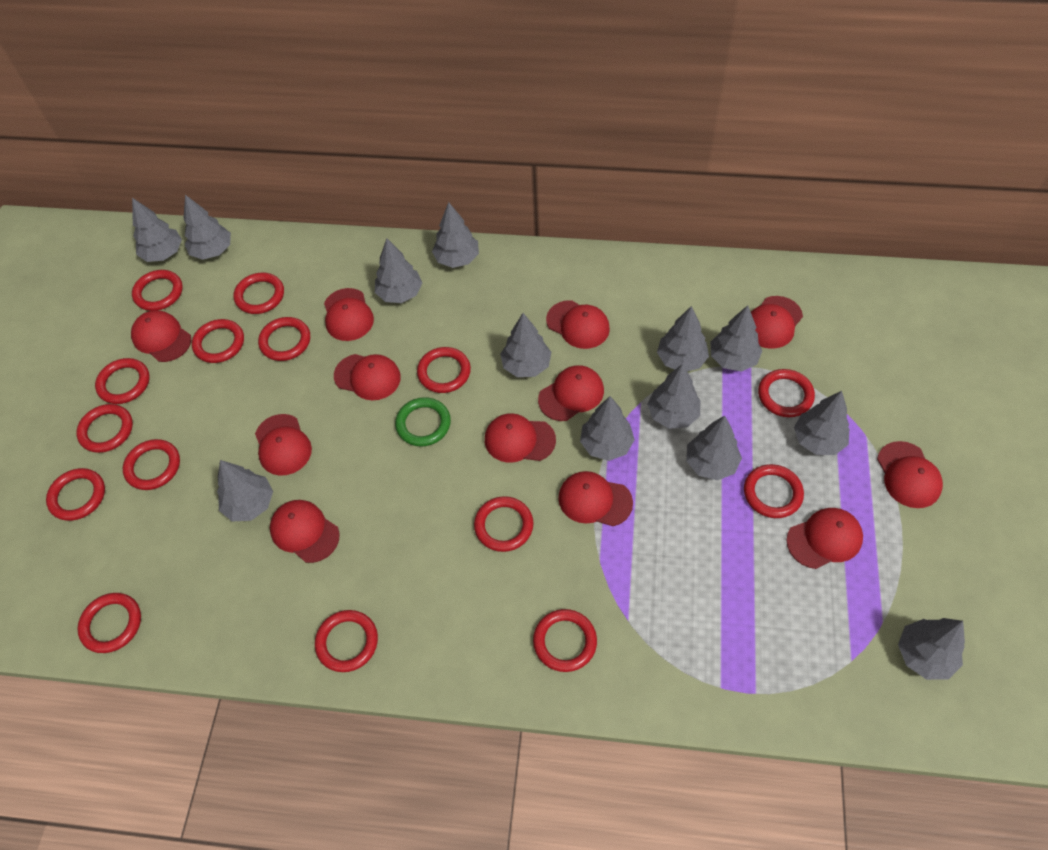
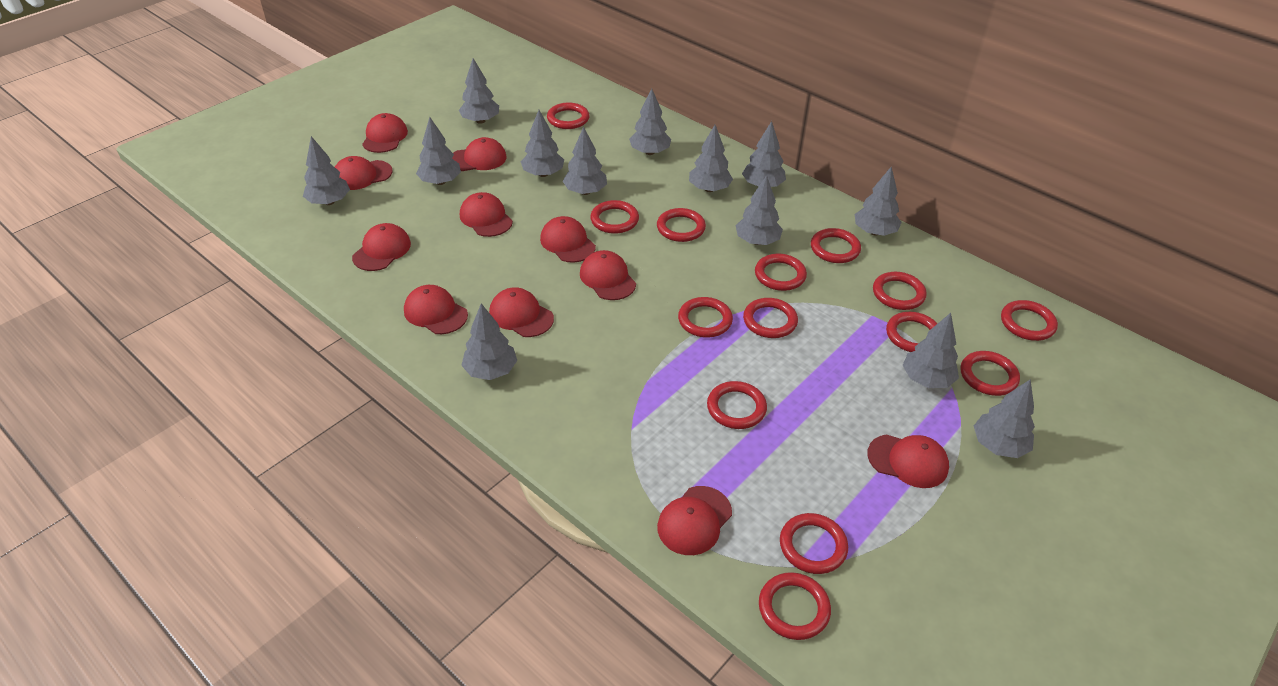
green ring: [395,397,451,447] = 1 -> none = 0
red cap: [131,311,191,362] [255,414,312,476] [270,500,340,563] [324,288,374,341] [334,354,401,400] [485,413,556,463] [538,365,604,421] [546,300,610,349] [558,471,633,526] [751,296,803,349] [786,508,863,569] [877,441,943,508] = 12 -> [335,156,393,190] [352,223,411,271] [362,113,408,153] [404,285,468,334] [452,137,507,171] [460,192,513,237] [489,287,554,337] [540,216,596,263] [580,250,636,300] [657,486,732,555] [867,434,949,488] = 11
red ring: [46,468,105,521] [76,404,133,453] [78,593,141,653] [95,358,150,404] [123,439,180,490] [132,270,183,311] [192,319,244,363] [234,273,284,314] [258,317,310,361] [315,610,378,672] [417,347,471,393] [474,496,534,552] [533,609,597,672] [744,464,804,518] [758,369,815,417] = 15 -> [547,103,589,129] [590,200,639,234] [657,208,706,242] [678,297,733,338] [707,381,767,429] [743,298,798,338] [755,254,807,291] [759,572,831,640] [780,513,848,574] [811,228,861,263] [873,272,927,310] [886,312,938,352] [960,351,1020,396] [1001,300,1058,341] = 14

